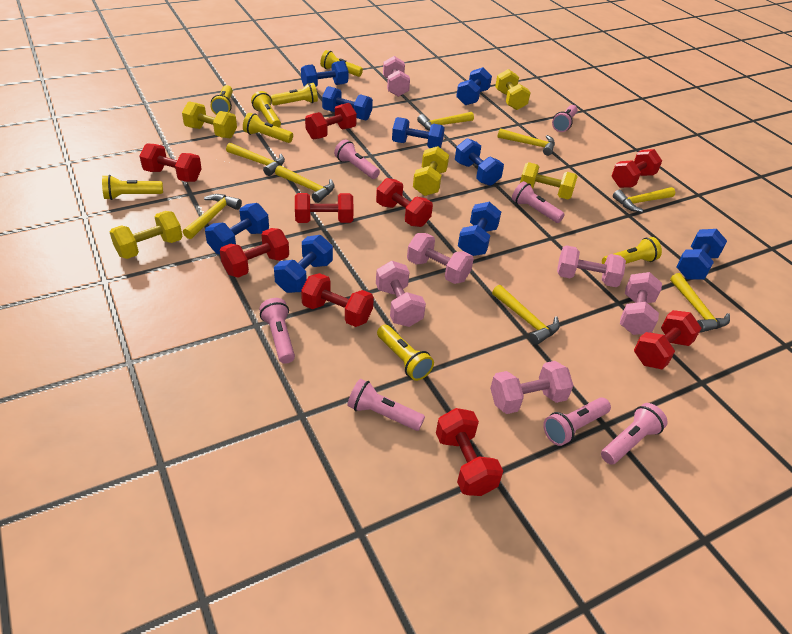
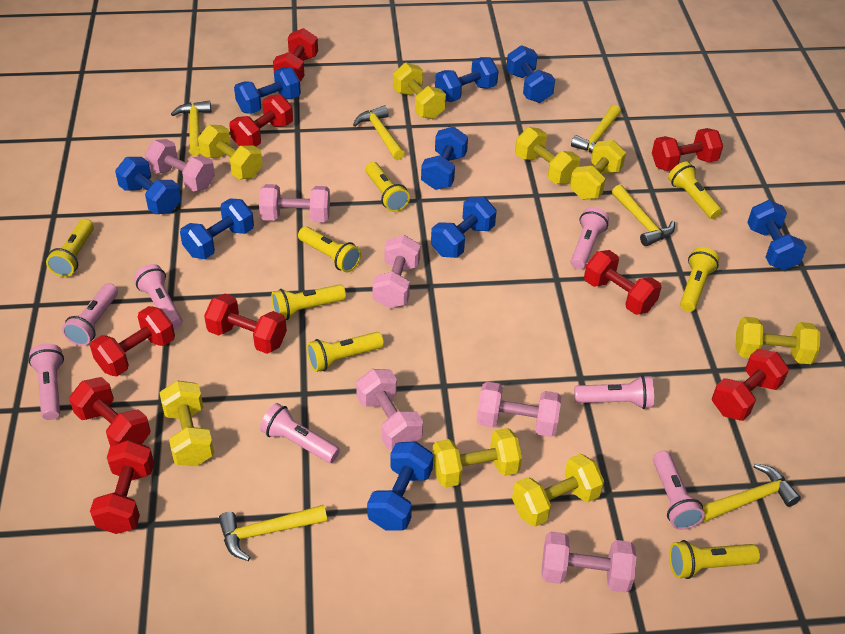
yellow dumbbell: [110,211,183,259] [182,101,237,138] [413,146,449,196] [495,69,531,110] [520,162,578,199] = 5 -> [160,380,214,466] [198,125,263,179] [393,63,446,119] [432,428,522,488] [512,454,604,527] [515,127,580,184] [570,140,626,199] [735,317,820,364] = 8
yellow hammer: [183,194,242,239] [226,143,285,176] [275,165,335,203] [417,112,474,131] [492,285,560,345] [498,129,555,156] [613,187,675,212] [670,273,730,333] = 8 -> [171,101,211,156] [219,505,327,561] [353,105,405,160] [571,105,621,153] [612,185,675,246] [703,463,801,522] = 6

